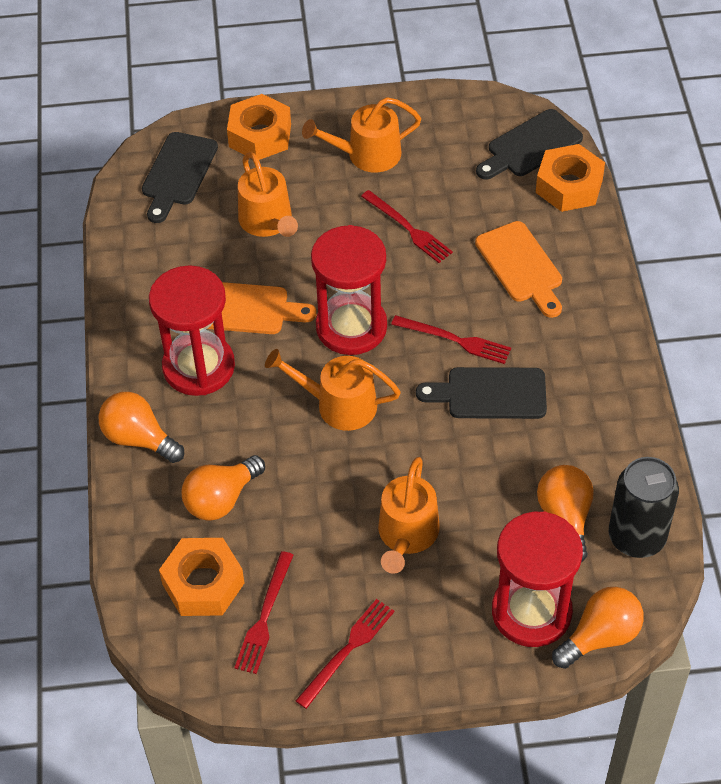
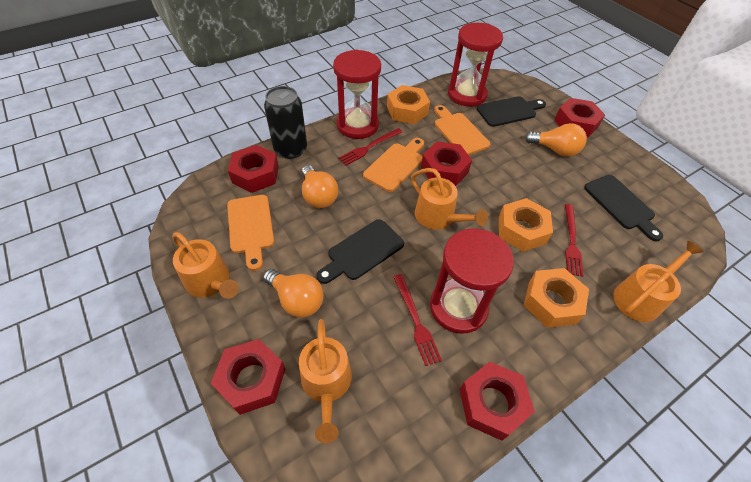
orange cutting board: [207,282,316,334] [475,221,562,318] = 2 -> [227,195,274,271] [363,138,424,192] [434,105,490,155] = 3
orange light bulb: [99,392,184,463] [182,455,265,521] [537,465,594,562] [552,587,644,669] = 4 -> [263,269,324,318] [302,165,338,208] [525,123,587,157] = 3
red fork: [234,551,293,674] [296,599,395,709] [361,190,453,263] [391,315,511,364] = 4 -> [338,128,402,166] [393,274,442,366] [565,204,584,277] = 3
red nut: none = 0 -> [211,339,285,415] [228,145,279,193] [421,142,472,186] [460,362,535,441] [554,98,605,138] = 5

